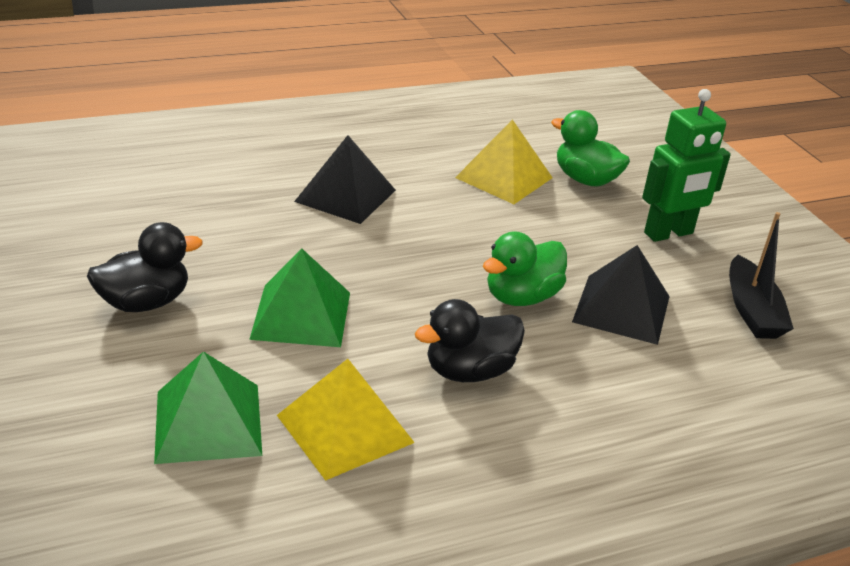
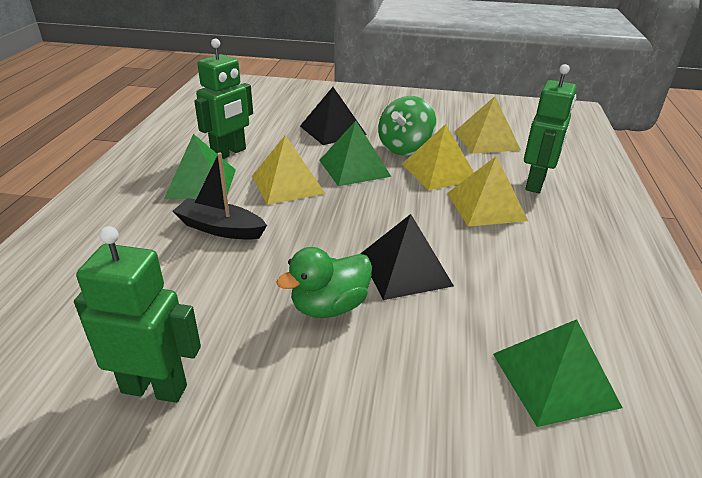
black duck: [87,222,203,312] [415,299,525,382] = 2 -> none = 0
green duck: [483,231,567,306] [551,110,630,187] = 2 -> [276,247,372,318] = 1
green pyramid: [154,351,262,464] [249,249,350,347] = 2 -> [164,134,236,199] [319,121,391,186] [493,319,623,427] = 3
green robot: [642,89,731,242] = 1 -> [74,226,201,403] [194,39,253,159] [524,64,577,193] = 3
green spinning top: none = 0 -> [378,96,436,155] = 1
yellow pyramid: [277,359,415,481] [455,119,553,204] = 2 -> [252,135,326,205] [402,124,474,190] [447,156,528,227] [455,96,521,154] = 4

